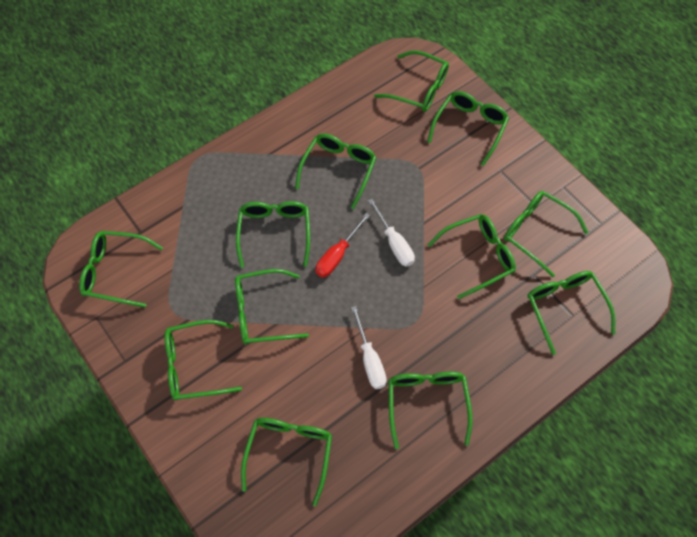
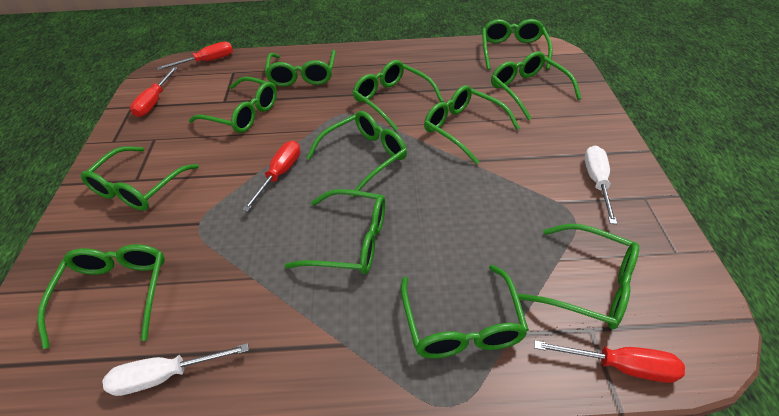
red screwdriver: [316,213,370,278] = 1 -> [130,67,177,117] [157,42,233,70] [242,141,300,212] [534,340,685,383] = 4

